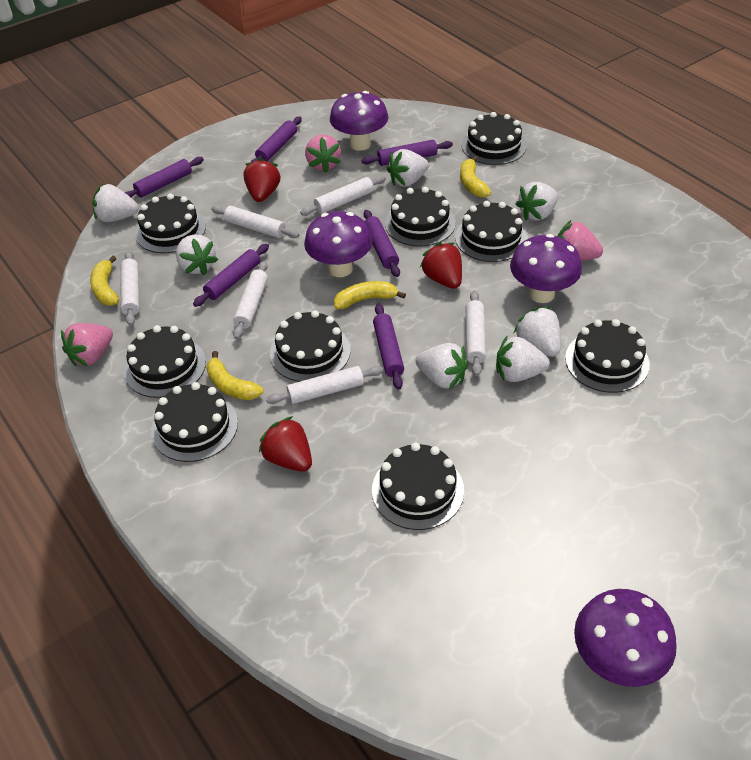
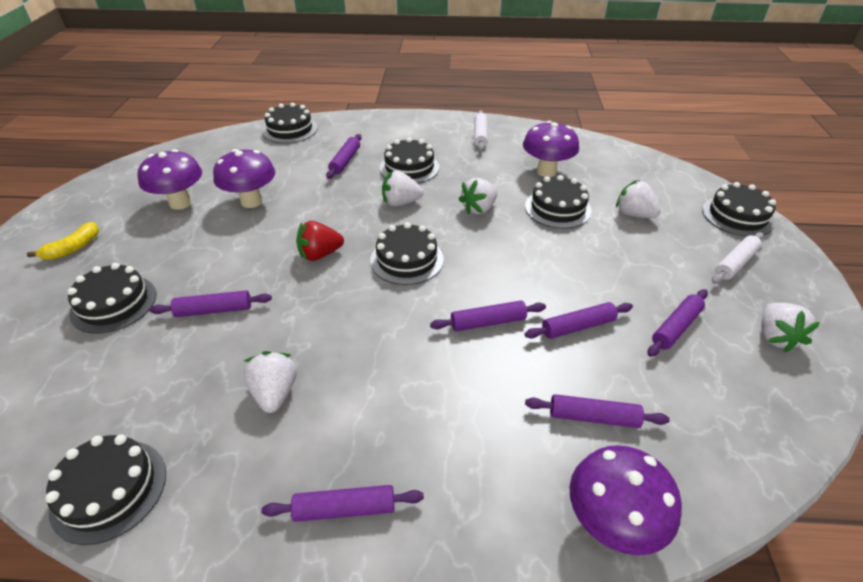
black cake: [124,325,206,398] [135,193,206,253] [151,382,238,462] [270,310,350,382] [372,442,464,530] [385,187,456,247] [455,201,528,262] [461,112,527,165] [565,319,650,393] = 9 -> [45,434,166,545] [67,263,156,334] [262,103,317,144] [370,222,444,285] [380,137,439,183] [525,175,592,229] [702,182,776,237] = 7
pink strawberry: [61,323,113,366] [305,135,341,173] [557,220,603,261] = 3 -> none = 0
purple rolling pin: [124,157,204,198] [193,244,269,307] [251,116,302,162] [361,140,453,166] [363,210,400,277] [373,303,404,390] = 6 -> [150,290,272,317] [261,485,424,522] [326,134,361,179] [430,301,546,331] [525,302,633,339] [525,394,670,428] [648,289,708,357] = 7
red strawberry: [243,158,280,202] [259,416,312,472] [420,242,462,289] = 3 -> [296,221,344,261] = 1
white rolling pin: [120,250,140,326] [211,206,299,238] [233,261,268,339] [266,366,383,404] [300,176,386,216] [465,290,486,376] = 6 -> [474,110,488,151] [712,232,764,284] = 2
white strawberry: [92,184,139,222] [176,234,218,275] [387,149,429,187] [415,343,468,389] [496,336,550,382] [514,307,561,357] [516,182,558,221] = 7 -> [243,351,296,413] [382,170,424,207] [458,178,498,215] [616,180,661,218] [761,303,820,352] = 5
yellow banana: [90,256,119,306] [206,351,264,400] [334,281,406,309] [460,156,491,198] = 4 -> [27,222,99,260] = 1

